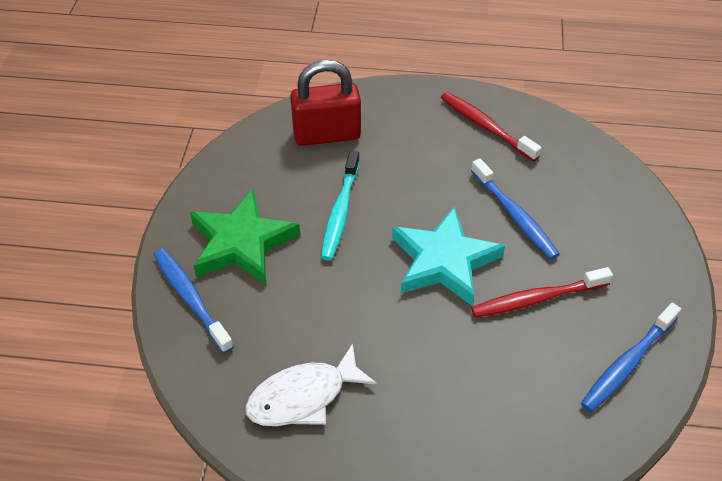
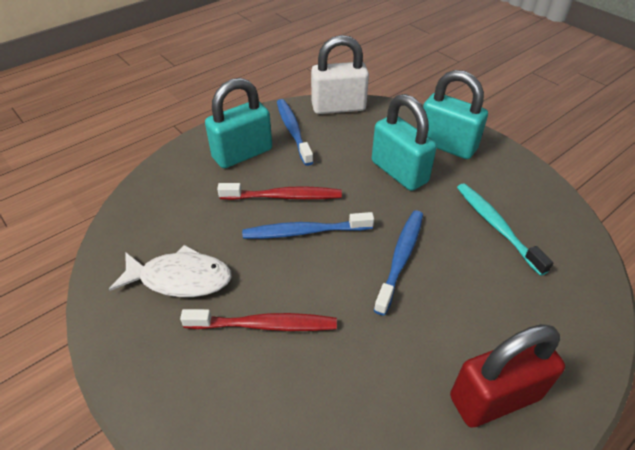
green star: [190,189,300,285] = 1 -> none = 0
turquoise padlock: none = 0 -> [205,78,272,168] [372,94,437,191] [423,70,488,159] = 3
turquoise star: [392,206,505,306] = 1 -> none = 0
white padlock: none = 0 -> [311,35,369,114] = 1

